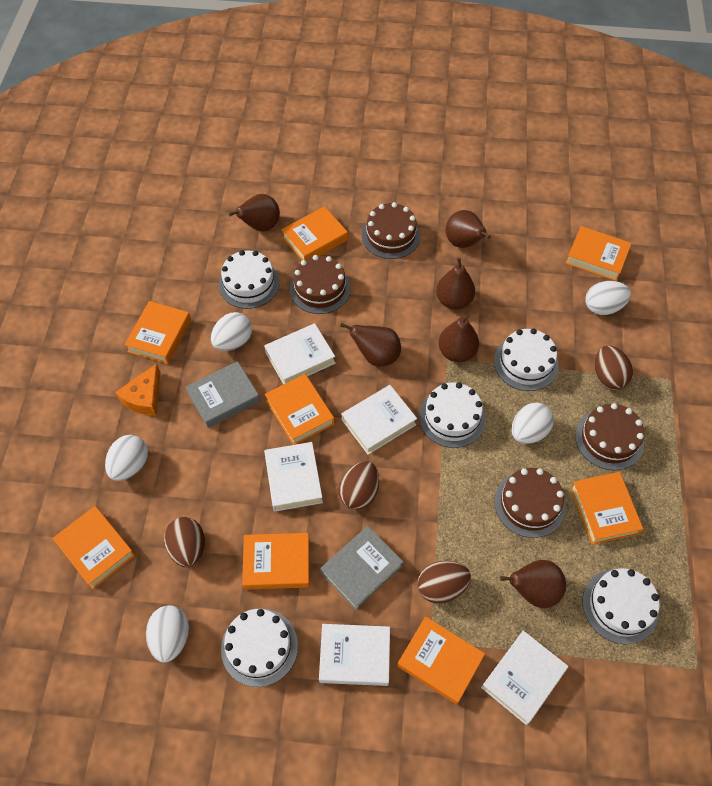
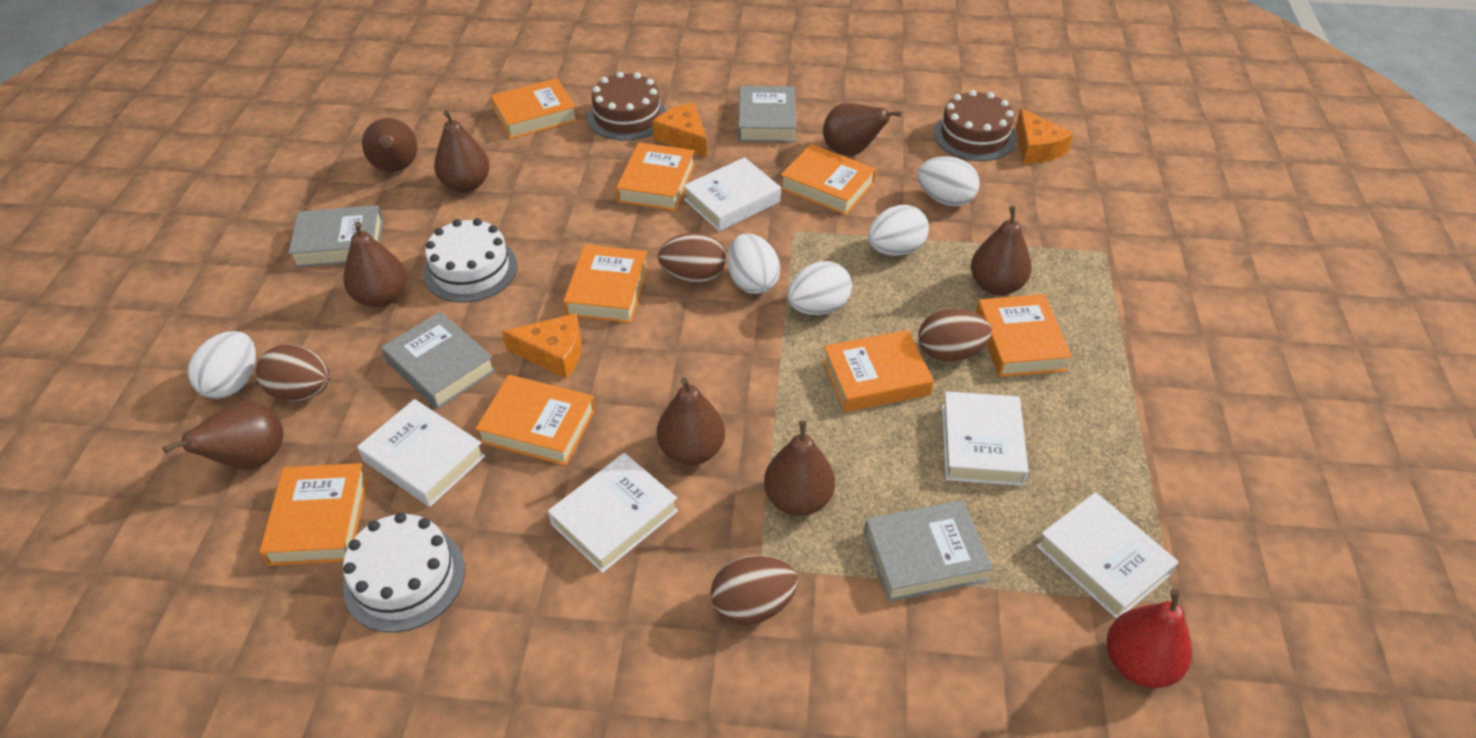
brown cake: [290,255,351,314] [362,202,420,259] [494,468,565,538] [575,403,644,470] = 4 -> [587,72,666,141] [934,90,1016,161] = 2
brown pear: [229,194,280,231] [340,323,401,366] [436,257,475,309] [439,314,479,362] [446,210,491,248] [500,560,566,608] = 6 -> [162,401,284,470] [343,221,406,307] [362,118,418,172] [434,110,490,193] [657,377,725,465] [764,420,835,516] [823,103,902,156] [971,206,1032,296] = 8
grey book: [186,361,260,428] [320,526,403,610] = 2 -> [288,205,383,268] [381,311,496,409] [738,86,796,142] [864,500,993,602] = 4
orange cheese: [115,364,161,416] = 1 -> [502,313,581,378] [652,103,707,157] [1016,108,1074,164] = 3
red pear: none = 0 -> [1107,589,1192,688] = 1
white cake: [219,250,280,309] [221,609,298,687] [419,382,486,448] [494,328,559,391] [583,568,660,644] = 5 -> [343,512,465,632] [424,218,518,303] = 2

